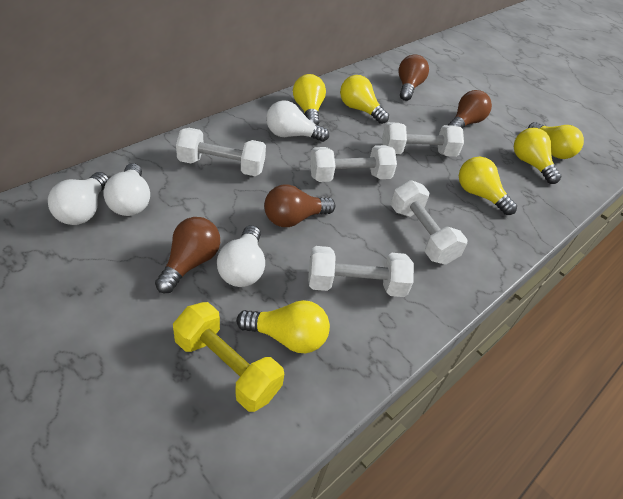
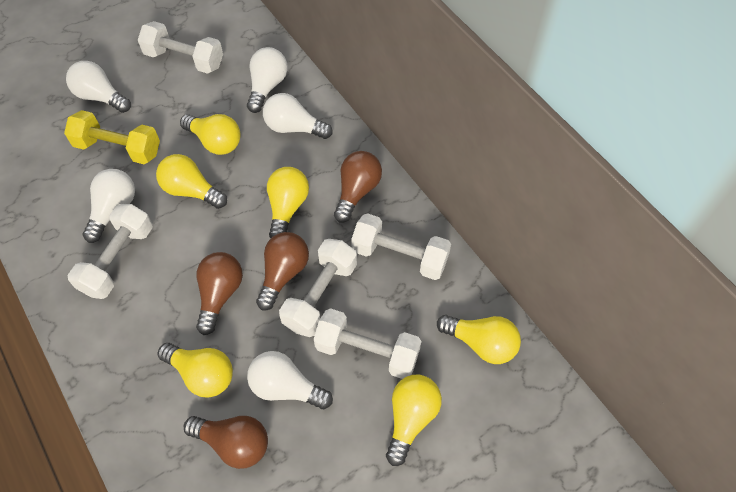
white light bulb: [48,172,109,225] [103,163,150,216] [217,225,265,287] [266,100,329,142] = 4 -> [66,61,131,113] [83,169,135,243] [247,47,288,113] [247,351,333,409] [263,93,333,139] = 5

